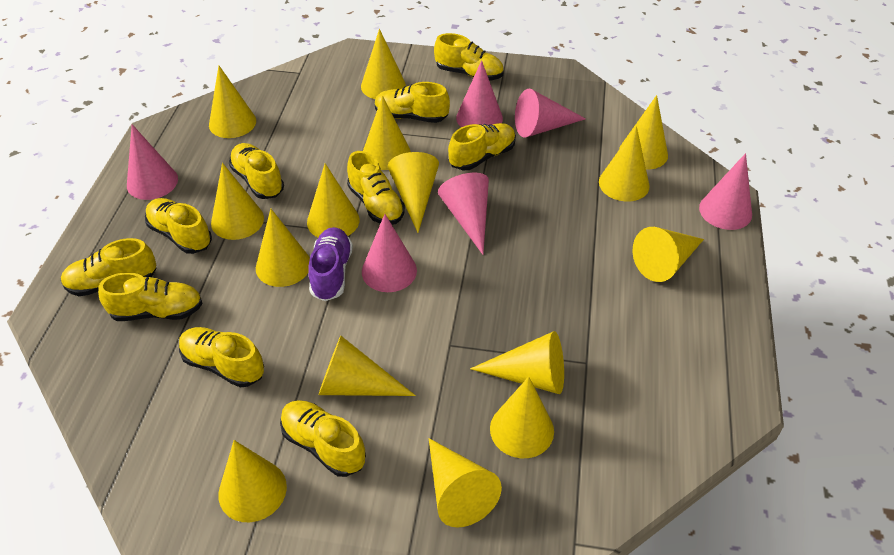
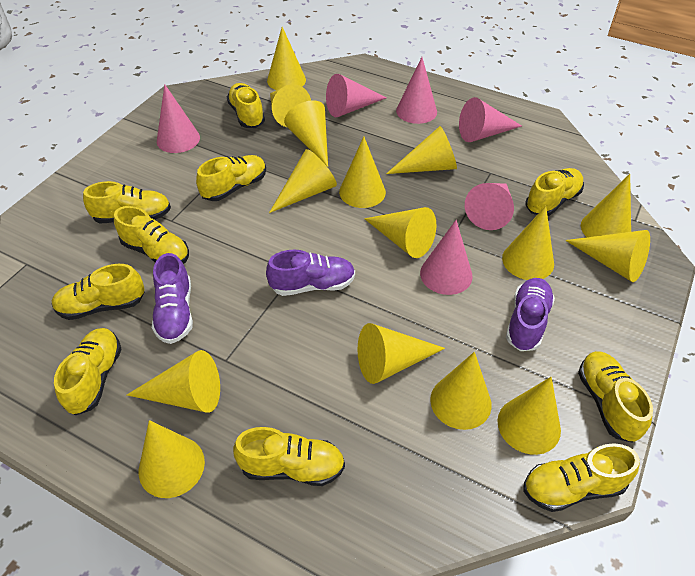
purple shoe: [308,227,353,301] = 1 -> [152,253,193,344] [266,250,355,296] [506,278,555,351] = 3

